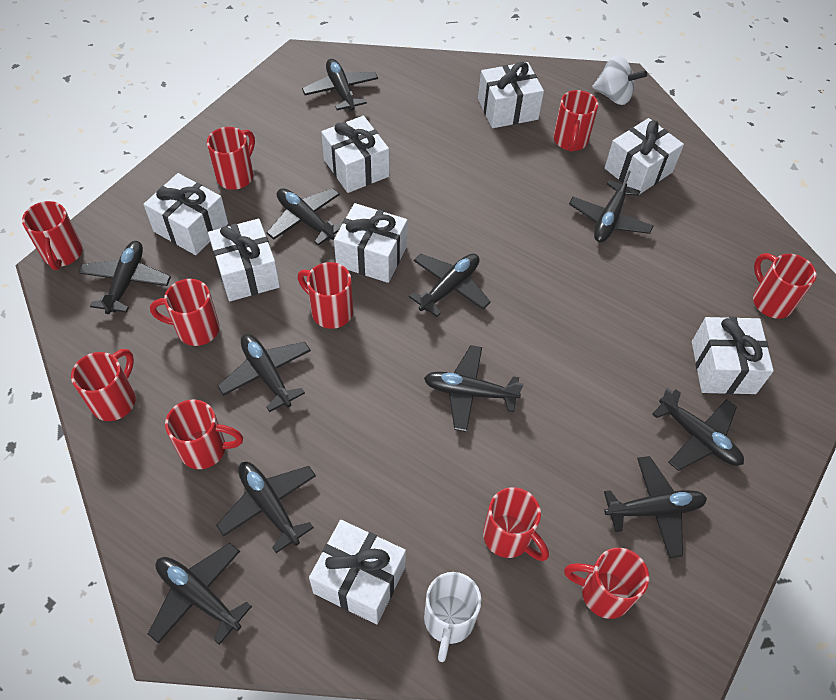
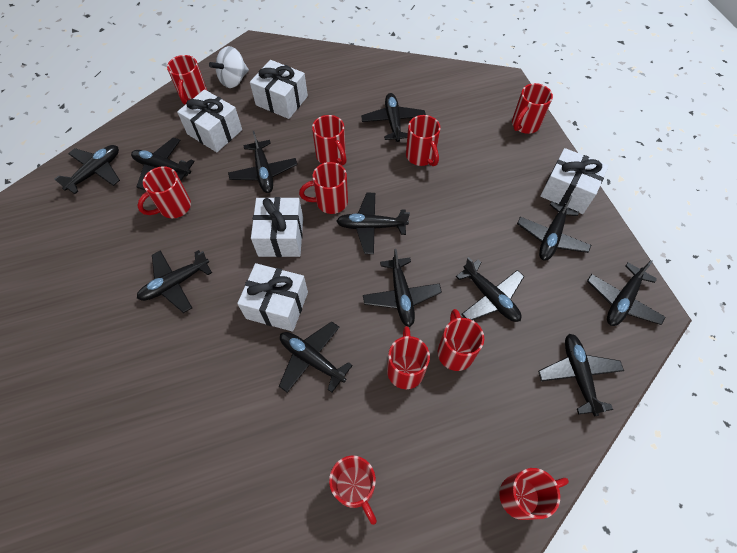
black plane: [78,241,171,314] [148,543,252,645] [216,462,316,553] [218,334,311,412] [267,188,342,245] [302,59,378,112] [409,254,491,317] [424,345,524,432] [569,171,654,242] [604,456,707,558] [652,388,744,471] = 11 -> [55,145,120,194] [131,138,195,190] [137,250,212,313] [228,131,297,193] [279,321,353,392] [337,193,410,254] [361,93,426,142] [363,249,442,327] [456,257,524,322] [517,195,591,261] [538,334,624,416] [587,260,666,326] = 12
white gift: [143,173,228,255] [208,219,280,301] [309,520,406,624] [321,116,389,193] [334,203,408,283] [478,62,544,128] [605,118,684,195] [692,317,774,394] = 8 -> [177,89,242,152] [237,263,308,332] [250,60,308,119] [251,197,303,257] [540,148,609,214] = 5
white mug: [424,572,481,662] = 1 -> none = 0

